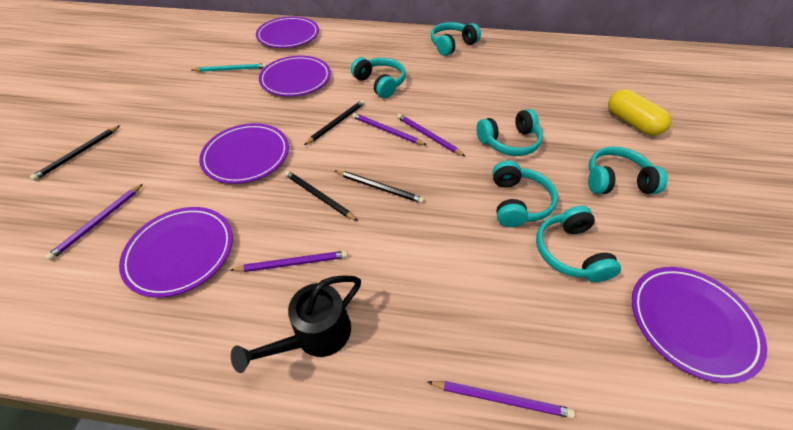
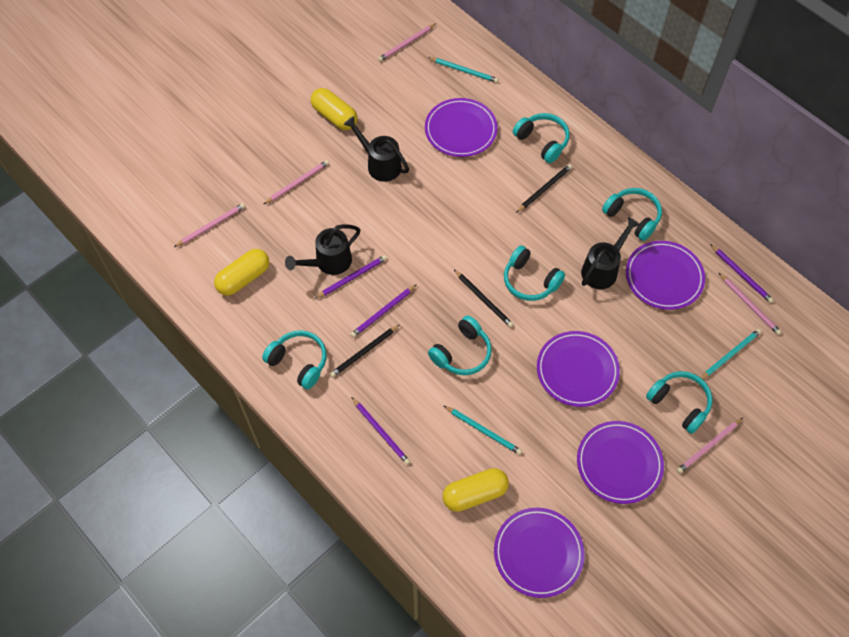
black pencil: [30,125,120,181] [285,171,358,221] [304,100,365,145] [335,171,425,203] = 4 -> [330,325,399,378] [453,269,513,327] [516,164,572,213] = 3
black watering can: [231,275,361,373] = 1 -> [285,224,360,275] [344,116,409,182] [581,217,640,289] = 3
pink pencil: none = 0 -> [174,203,245,247] [264,160,329,204] [378,24,436,62] [677,418,743,474] [719,273,782,335] = 5
purple pencil: [45,184,143,260] [230,251,348,272] [352,113,426,145] [397,114,465,156] [428,381,575,418] = 5 -> [314,255,387,299] [350,284,417,338] [351,397,410,465] [710,244,774,303] = 4
turquoise pencil: [192,63,267,72] = 1 -> [428,57,498,83] [443,405,522,455] [700,329,762,379] = 3
yellow capsule: [608,89,672,136] = 1 -> [214,249,270,296] [311,88,357,130] [442,468,509,512] = 3

